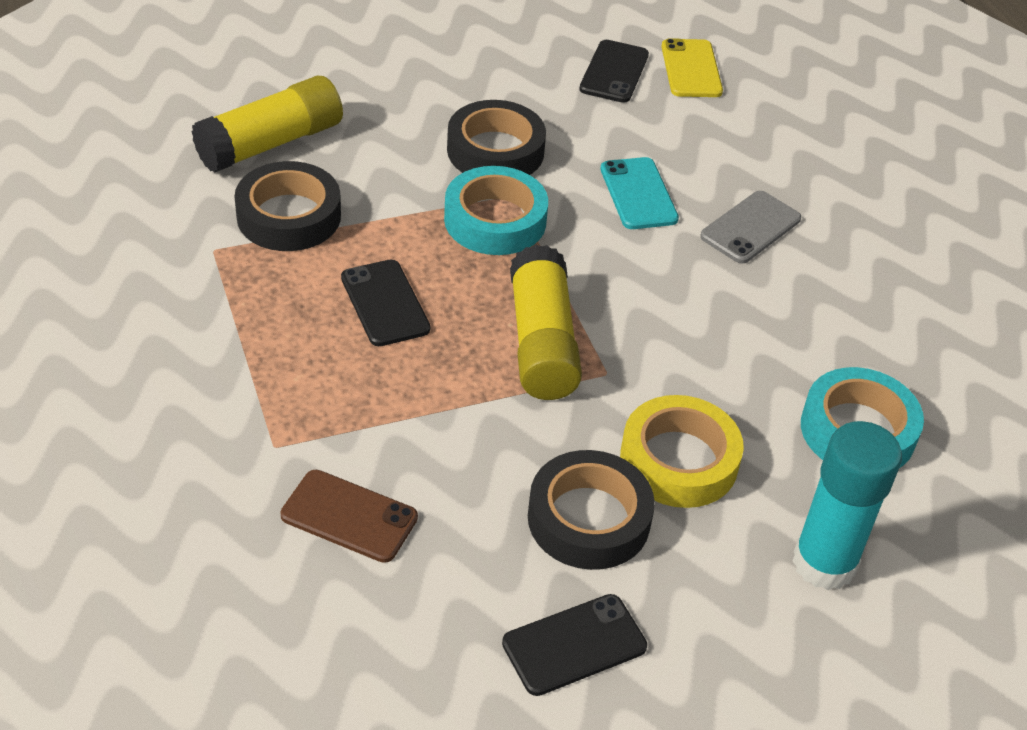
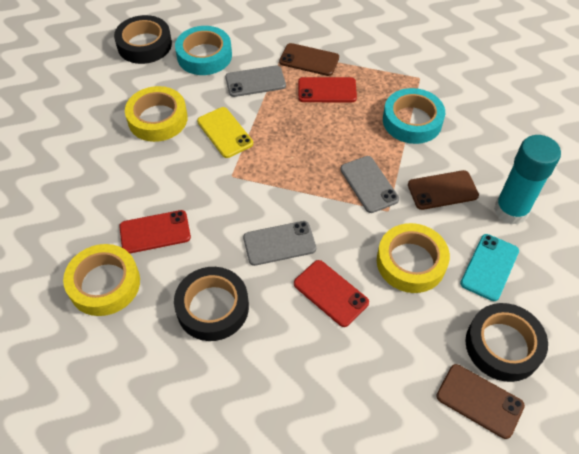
black phone: [341,260,430,346] [502,594,647,696] [579,40,649,103] = 3 -> none = 0
brown phone: [280,470,418,563] = 1 -> [279,43,339,76] [408,170,479,210] [436,364,525,439] = 3
grey phone: [700,191,801,263] = 1 -> [225,65,286,97] [243,221,316,266] [340,156,399,213] = 3
red phone: none = 0 -> [119,210,191,253] [294,260,369,327] [298,77,357,102] = 3
yellow glue stick: [191,76,343,173] [510,245,582,400] = 2 -> none = 0
yellow tape: [620,395,744,508] = 1 -> [63,244,140,316] [125,86,188,142] [377,223,450,293] = 3

